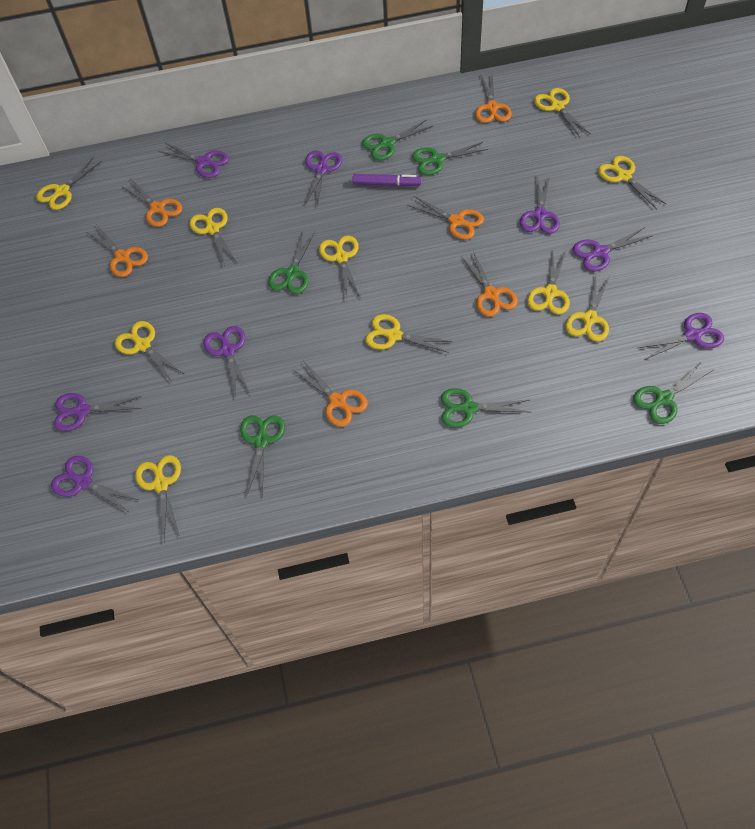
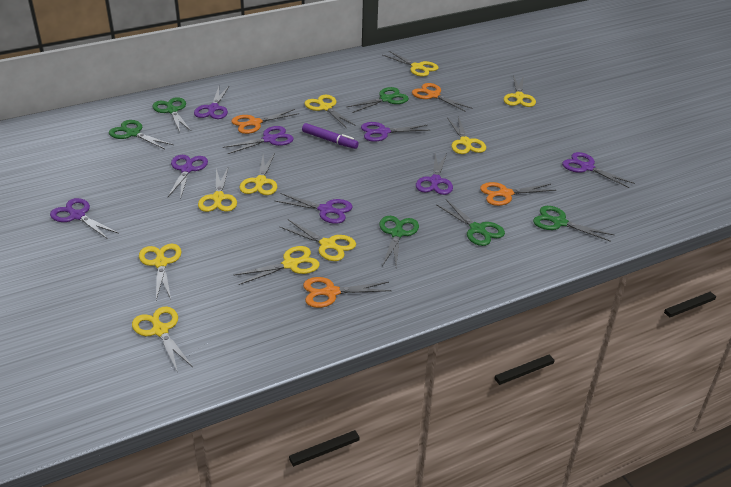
orange scissors: [87,225,148,277] [121,178,182,227] [292,362,368,427] [407,196,484,240] [461,251,518,317] [475,74,512,123] = 6 -> [231,109,300,134] [303,277,392,308] [412,83,471,112] [480,182,556,206] = 4

